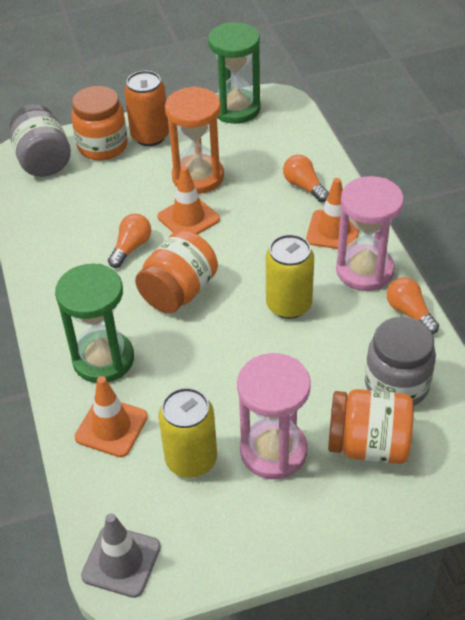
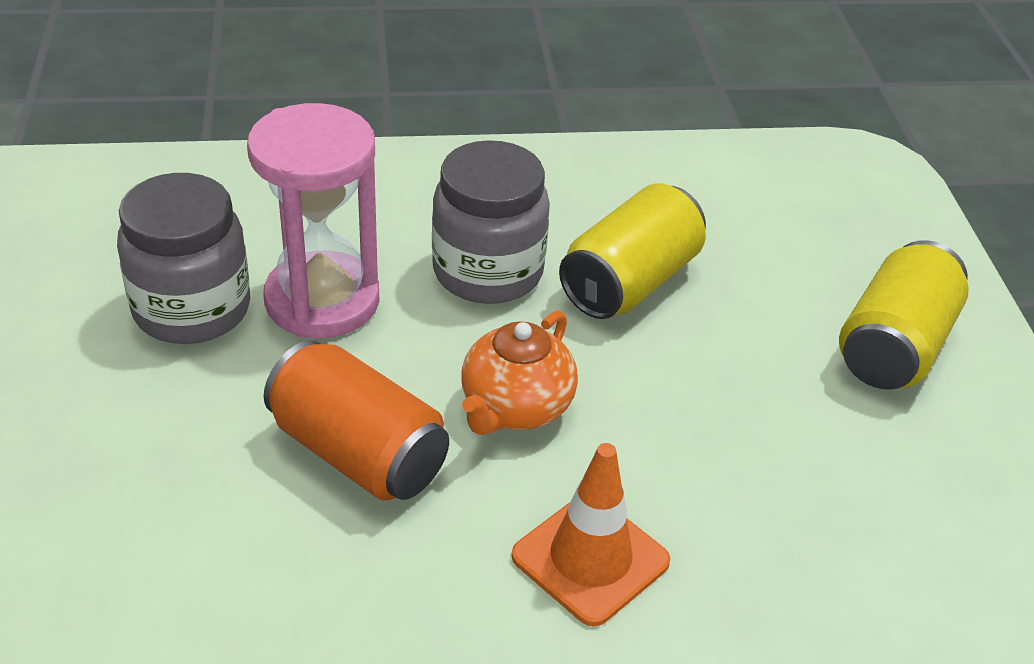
green hourglass: [55,264,134,383] [208,22,261,124] = 2 -> none = 0
grey traffic cone: [81,513,161,598] = 1 -> none = 0
orange hourglass: [165,86,224,194] = 1 -> none = 0
orange jar: [71,86,128,161] [135,230,218,313] [328,389,414,464] = 3 -> none = 0
orange light bulb: [108,214,151,268] [283,155,329,202] [387,277,439,334] = 3 -> none = 0
orange teapot: none = 0 -> [461,310,578,435] = 1
orange traffic cone: [75,376,148,457] [157,166,220,235] [306,178,359,249] = 3 -> [511,443,670,626] = 1
pink hourglass: [237,353,311,479] [336,176,404,291] = 2 -> [247,103,379,338] = 1

